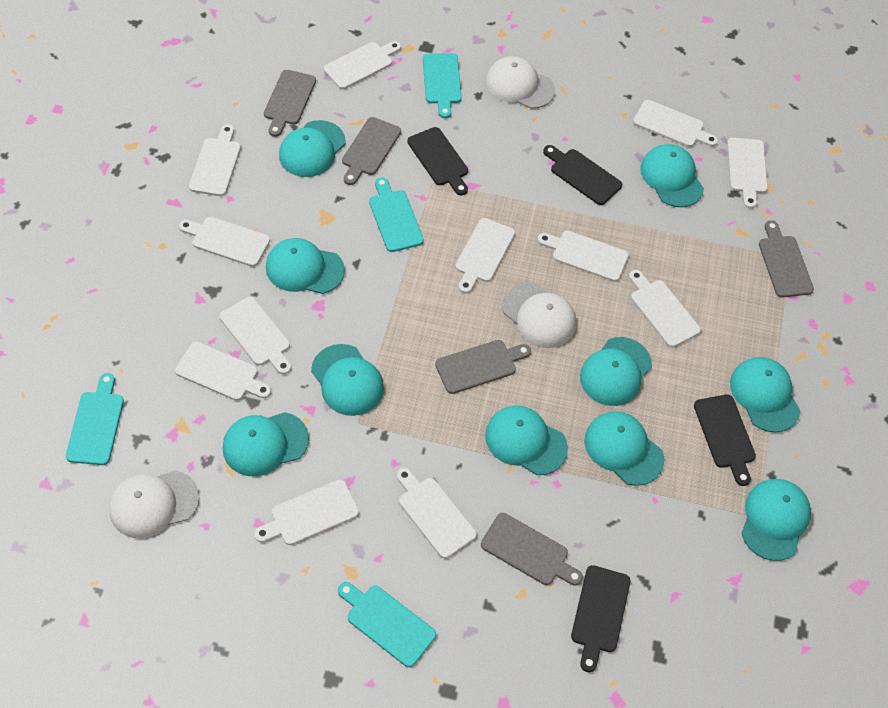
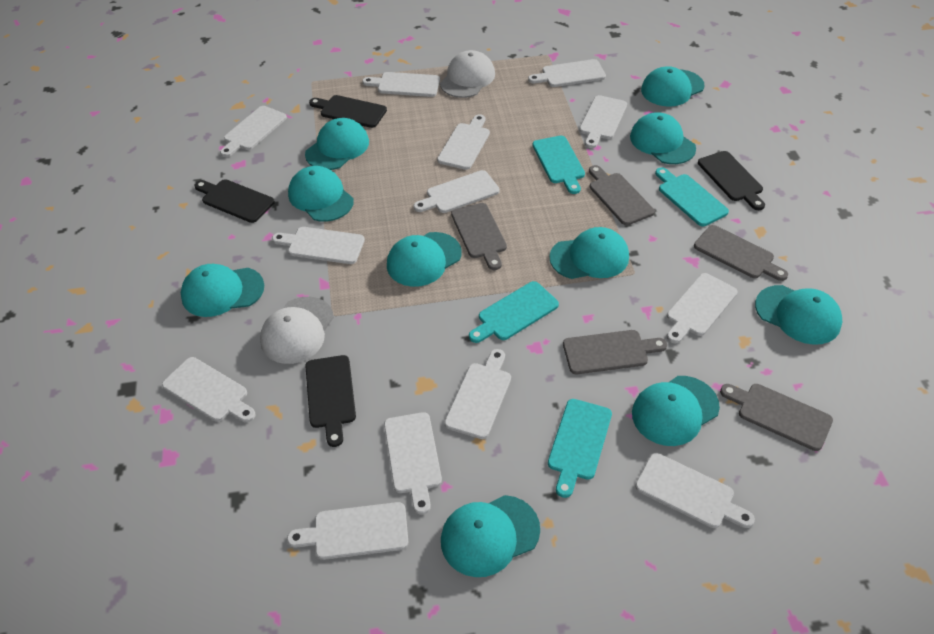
white cap: [109,470,199,539] [486,56,555,109] [502,283,576,348] = 3 -> [260,297,334,364] [440,50,495,98] = 2
white cutting board: [175,342,271,401] [179,217,270,267] [189,124,241,196] [219,297,291,374] [254,479,359,545] [324,41,401,89] [397,468,477,558] [455,218,515,293] [537,231,629,282] [629,270,701,347] [633,100,718,147] [727,138,768,208] = 12 -> [162,357,256,422] [220,106,287,157] [272,227,365,264] [287,502,408,560] [362,72,440,97] [384,412,442,514] [414,170,500,213] [437,114,490,170] [444,349,511,439] [528,59,606,87] [579,95,627,148] [635,453,755,528] [667,273,738,343] = 13

